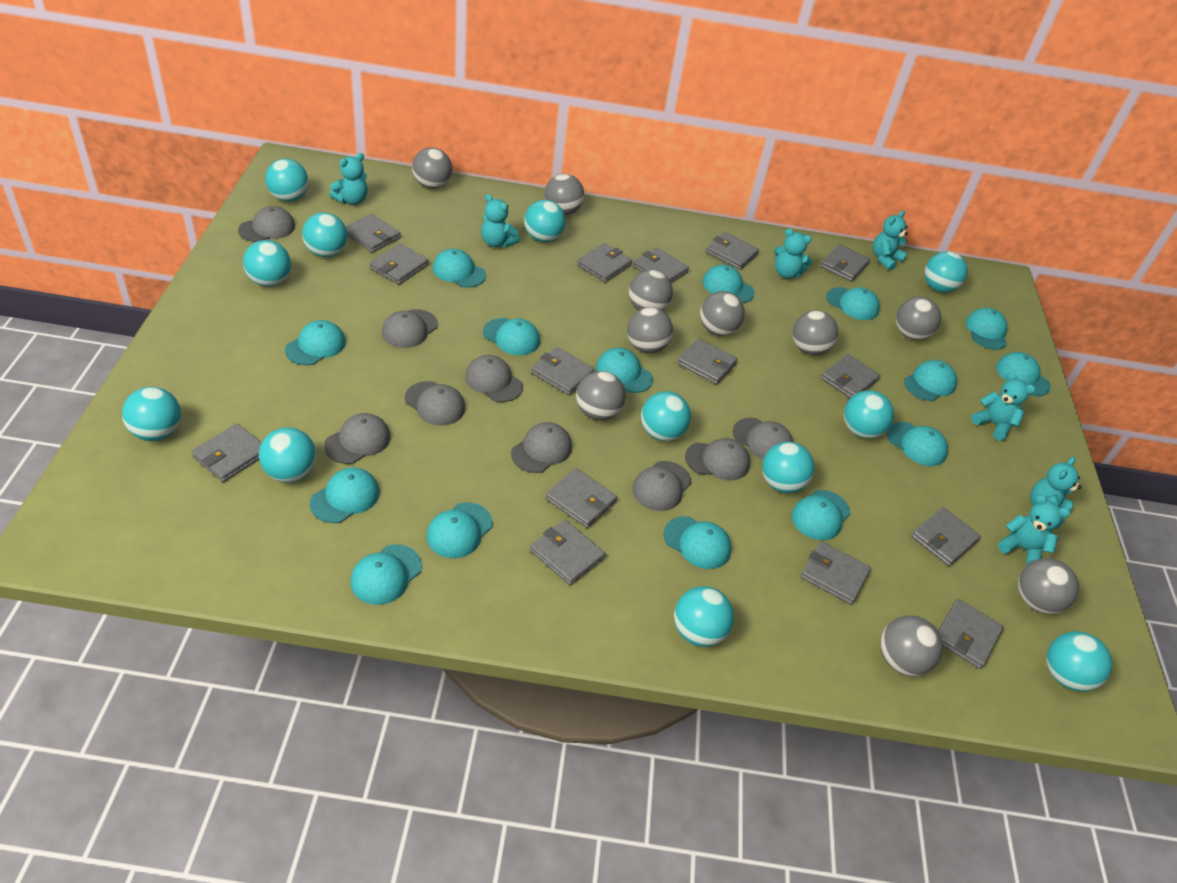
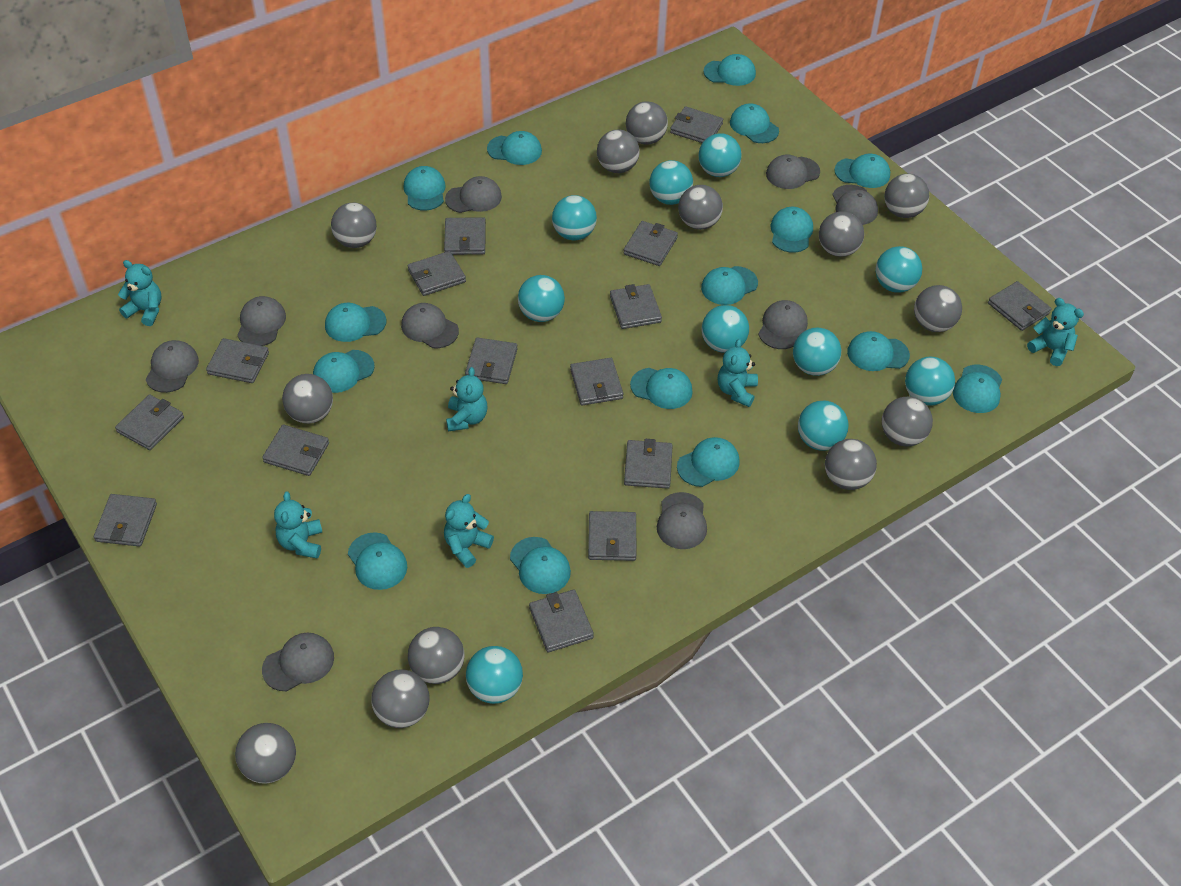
grey ball: [412,148,452,189] [545,174,584,215] [576,371,626,421] [627,307,673,353] [629,270,673,311] [700,291,745,336] [793,310,838,355] [880,616,943,676] [896,297,941,340] [1018,558,1079,614] = 10 -> [235,723,296,784] [282,374,333,424] [331,203,377,248] [371,669,430,728] [408,627,464,684] [597,129,640,173] [626,101,668,145] [678,185,723,230] [819,211,864,257] [825,439,877,490] [882,397,933,446] [884,174,929,218] [914,285,962,332] = 13
turquoise ball: [122,387,181,441] [243,240,291,287] [259,427,316,482] [265,159,309,202] [302,212,347,257] [524,200,566,242] [641,391,691,441] [674,586,734,647] [762,442,815,493] [844,390,894,439] [924,251,968,293] [1047,631,1112,692] = 12 -> [466,646,523,704] [518,275,565,322] [552,195,597,240] [650,160,693,205] [698,133,742,177] [701,305,749,353] [793,328,842,376] [798,400,849,451] [876,246,922,293] [905,357,955,406] = 10
turquoise teddy bear: [330,153,368,205] [481,194,520,248] [774,229,812,279] [873,210,908,270] [971,372,1035,441] [998,495,1070,565] [1030,457,1081,529] = 7 -> [118,260,162,326] [274,492,322,558] [444,494,494,568] [446,367,487,431] [718,339,758,407] [1027,298,1084,366] = 6

